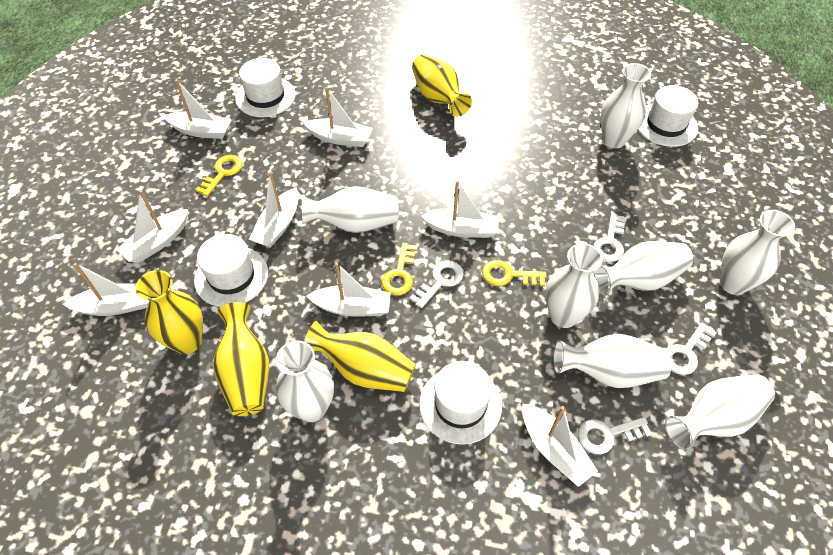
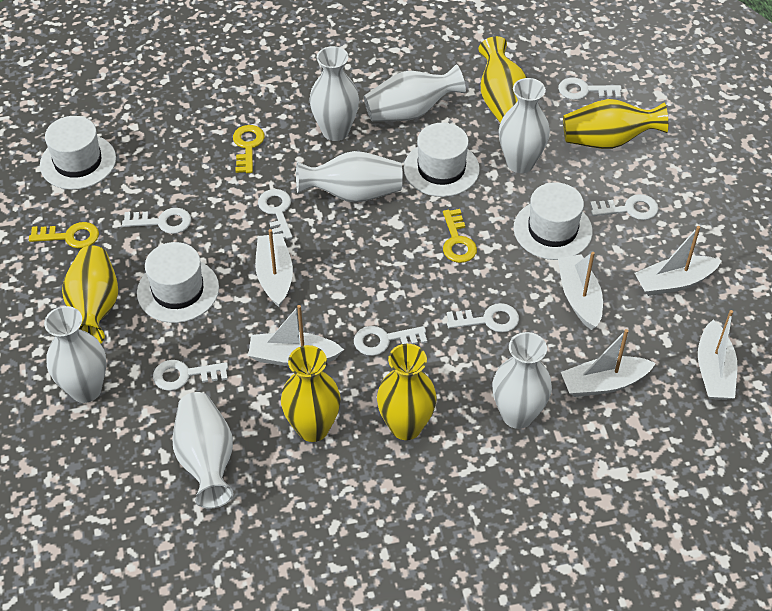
white boat: [63,263,149,316] [116,190,188,263] [163,79,231,139] [249,171,299,248] [304,87,373,147] [306,262,391,317] [421,181,499,238] [522,403,598,487] = 8 -> [248,305,344,366] [255,229,293,307] [558,252,603,330] [561,329,656,397] [634,226,722,296] [698,310,738,400] = 6
white key: [410,260,464,308] [578,417,652,454] [594,213,627,262] [666,322,716,375] = 4 -> [122,208,191,234] [153,360,228,391] [258,189,293,240] [354,326,427,356] [447,303,519,333] [558,78,622,100] [590,194,659,220] = 7
white vase: [276,341,334,422] [302,186,398,233] [545,243,603,328] [553,334,672,388] [592,241,693,295] [601,63,651,148] [665,374,775,450] [720,210,795,295] = 8 -> [44,306,106,403] [172,392,234,509] [296,151,403,203] [309,46,359,141] [364,64,466,121] [492,332,552,429] [499,78,550,173] = 7
yellow vase: [136,270,203,354] [213,302,269,416] [304,321,416,392] [412,55,472,117] = 4 -> [62,245,118,344] [281,345,341,442] [377,344,437,440] [478,36,527,123] [563,99,668,149] = 5

